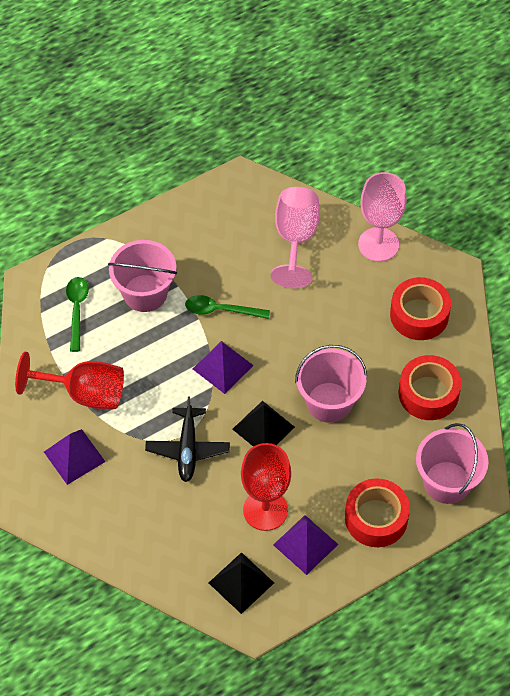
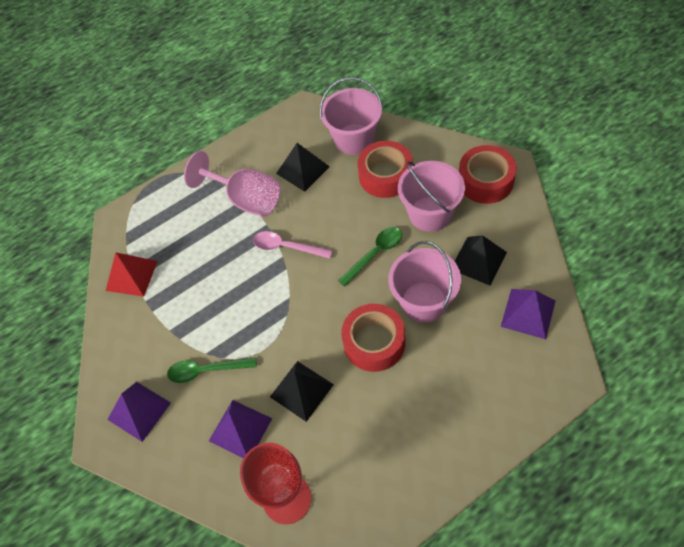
black plane: [145,397,230,482] = 1 -> none = 0
black pyramid: [209,552,274,614] [232,401,295,446] = 2 -> [270,361,334,422] [276,143,330,192] [455,235,507,286] = 3
pink goblet: [271,187,320,288] [358,172,407,262] = 2 -> [184,151,280,217] = 1
pink spoon: none = 0 -> [253,231,333,259] = 1
red goblet: [15,352,124,409] [241,443,291,531] = 2 -> [240,443,311,524] = 1
red pyramid: none = 0 -> [106,253,158,297] = 1

